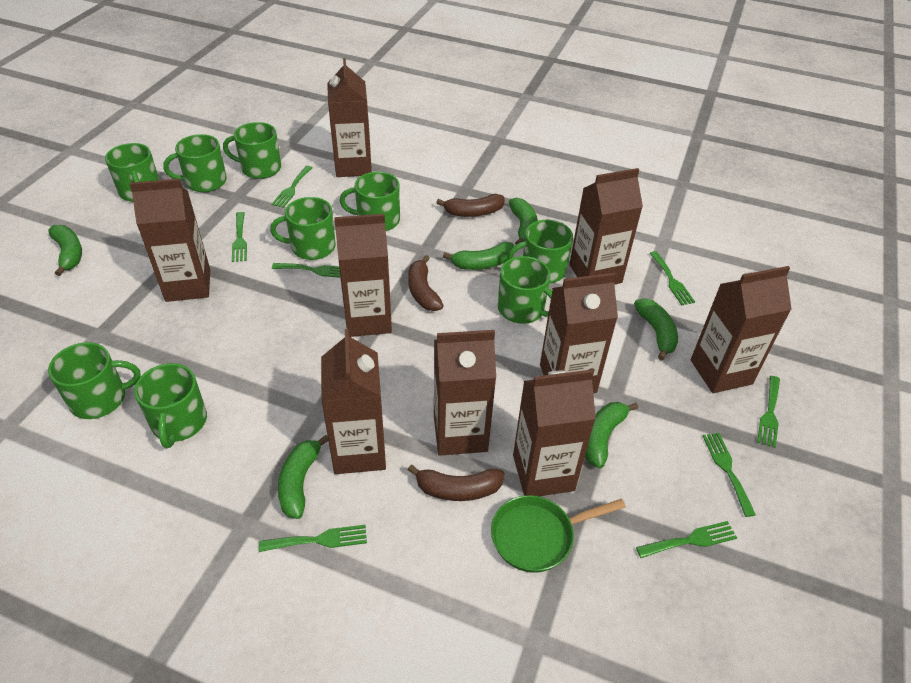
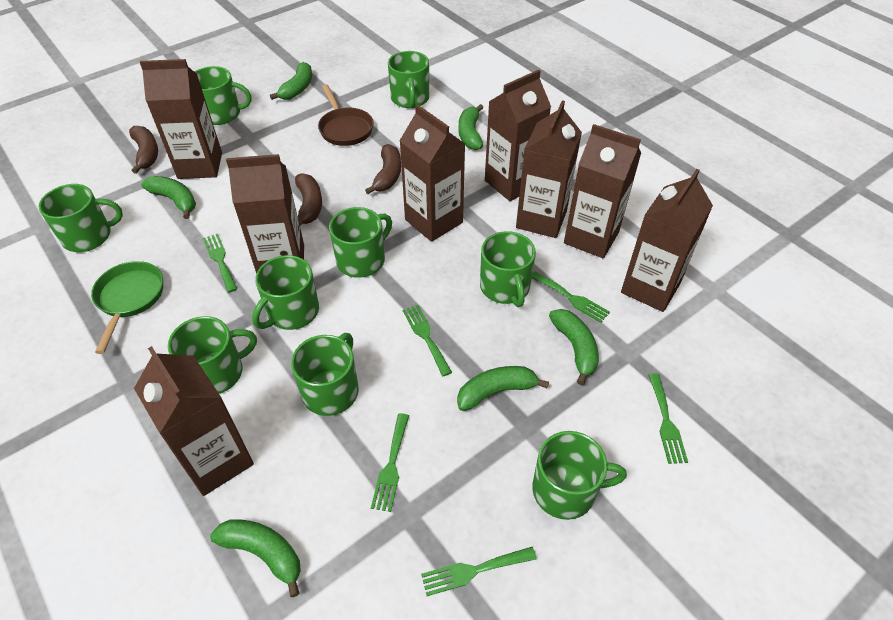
brown carton: [129,178,210,302] [321,329,386,474] [327,58,372,177] [334,214,392,337] [434,330,496,456] [513,369,596,496] [540,273,618,393] [569,168,643,285] [691,266,792,393] = 9 -> [134,346,254,496] [140,59,222,179] [226,154,304,274] [400,104,465,242] [485,69,551,201] [516,100,582,238] [564,124,641,258] [621,169,713,312] = 8
brown pan: none = 0 -> [318,84,374,146] = 1
green fork: [232,212,247,262] [259,525,367,552] [271,166,313,208] [272,263,340,278] [636,521,737,558] [649,251,695,305] [702,433,756,517] [757,376,780,448] = 8 -> [203,234,237,293] [371,413,409,512] [403,305,452,376] [421,547,537,596] [532,271,610,323] [649,373,688,464] = 6

